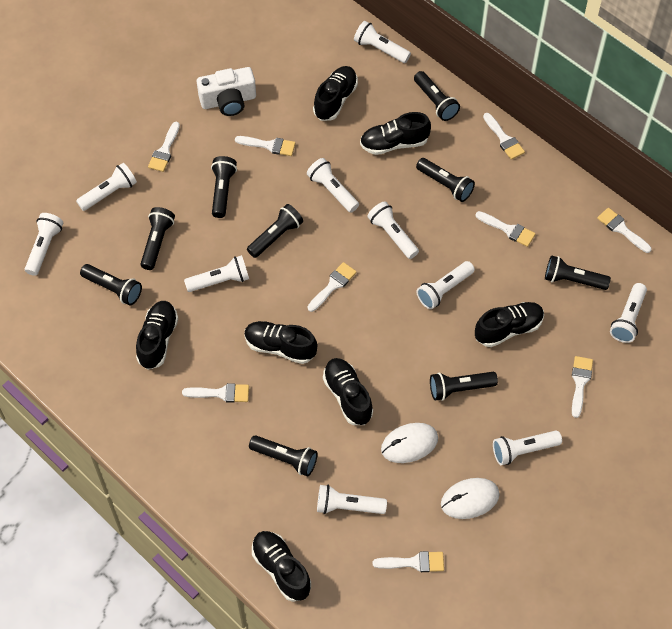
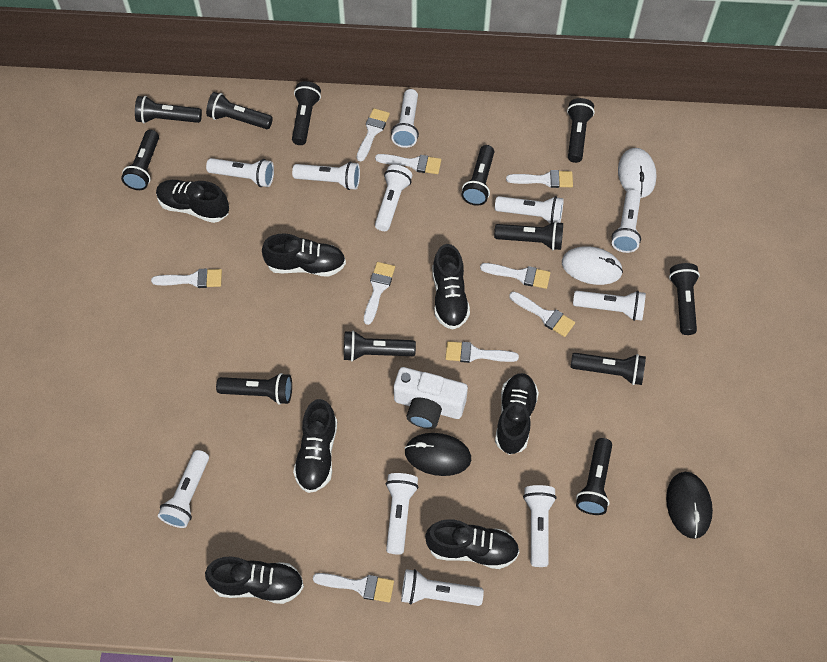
black flashlight: [80,264,142,305] [141,207,175,270] [211,156,237,218] [247,204,303,258] [249,435,318,477] [414,71,460,121] [416,158,475,202] [430,372,498,401] [545,255,611,290] = 9 -> [121,130,159,190] [135,96,202,124] [206,92,273,129] [216,373,292,405] [292,81,321,145] [344,331,416,361] [461,145,494,206] [494,221,563,250] [567,98,595,163] [571,353,646,385] [576,438,612,515] [669,263,700,335] = 12
black mouse: none = 0 -> [405,433,471,476] [666,472,713,539] = 2
white flashlight: [25,213,63,276] [76,163,137,211] [184,255,249,292] [307,158,359,213] [317,485,387,514] [354,21,411,63] [367,201,419,259] [417,261,475,309] [493,431,562,465] [610,283,647,343] = 10 -> [158,450,209,528] [206,158,274,187] [292,162,360,190] [375,165,412,231] [386,473,419,555] [391,89,419,148] [401,569,484,606] [495,196,564,224] [523,485,557,567] [573,291,646,321] [612,190,641,253] = 11

